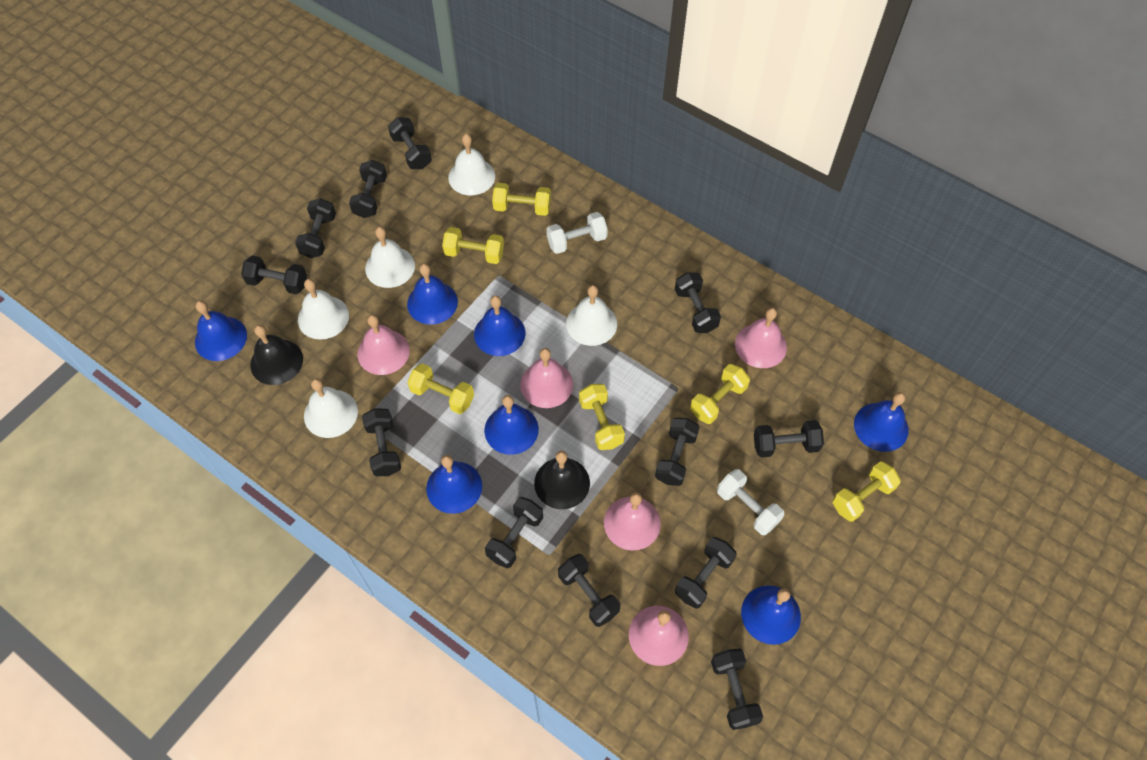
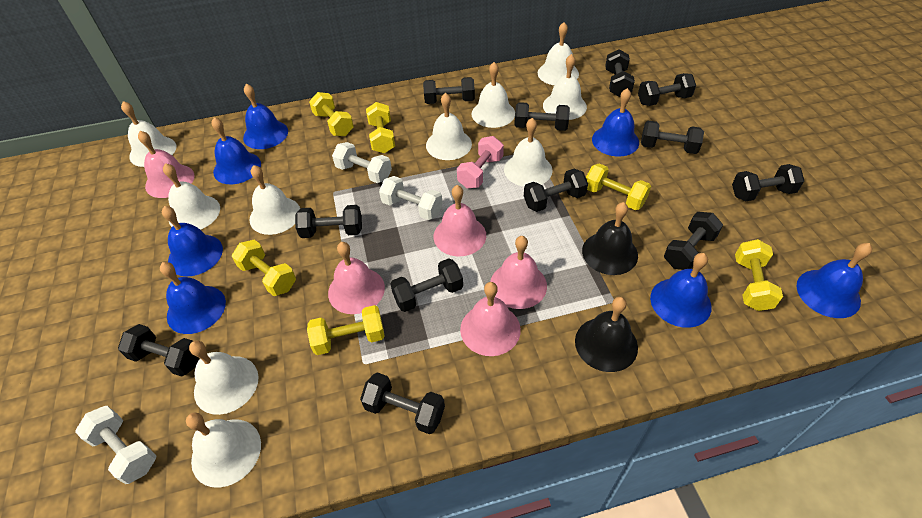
pink dumbbell: none = 0 -> [457,136,504,188] = 1
white bell: [298,279,349,340] [304,378,358,438] [365,227,415,288] [448,134,495,195] [566,285,617,346] = 5 -> [121,101,176,167] [163,163,220,230] [186,412,261,488] [189,340,259,415] [249,165,300,235] [426,93,472,160] [472,62,515,128] [504,118,553,187] [538,22,579,85] [543,54,587,120] = 10
white dumbbell: [547,212,608,254] [717,469,785,535] = 2 -> [75,406,156,484] [332,142,392,183] [379,176,443,220] = 3

